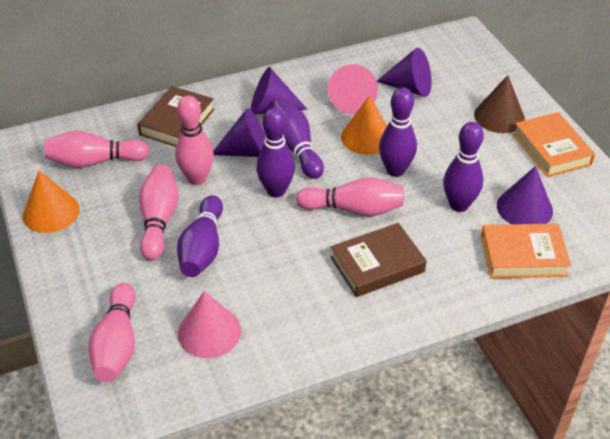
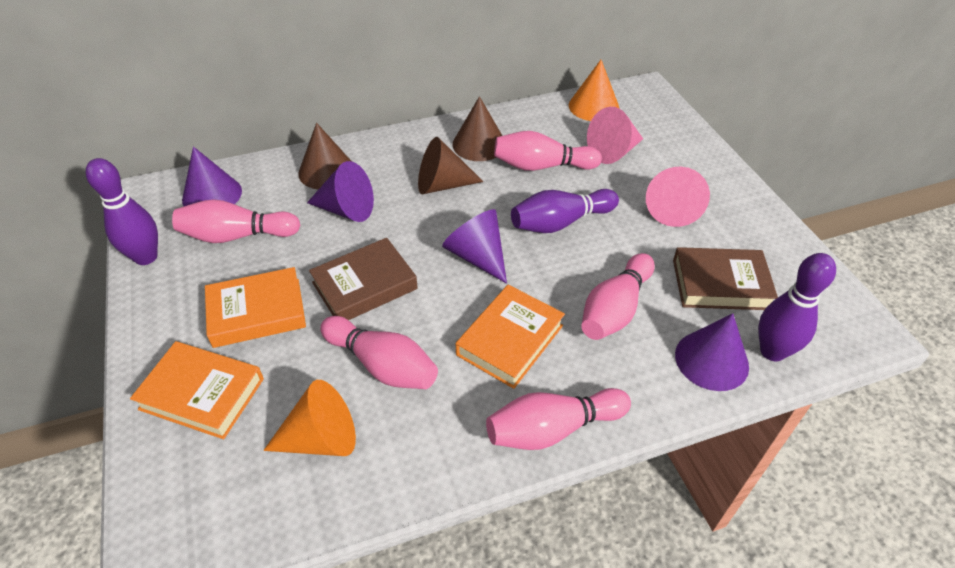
brown cone: [474,75,525,133] = 1 -> [298,123,351,190] [418,137,483,194] [453,96,502,161] = 3
orange book: [481,223,571,278] [513,112,595,177] = 2 -> [130,341,264,439] [205,267,306,348] [455,285,565,389] = 3
purple bowling pin: [177,195,223,277] [256,108,295,198] [271,99,324,179] [379,88,417,177] [443,122,484,212] = 5 -> [85,158,158,265] [511,189,619,233] [758,253,836,361] = 3

